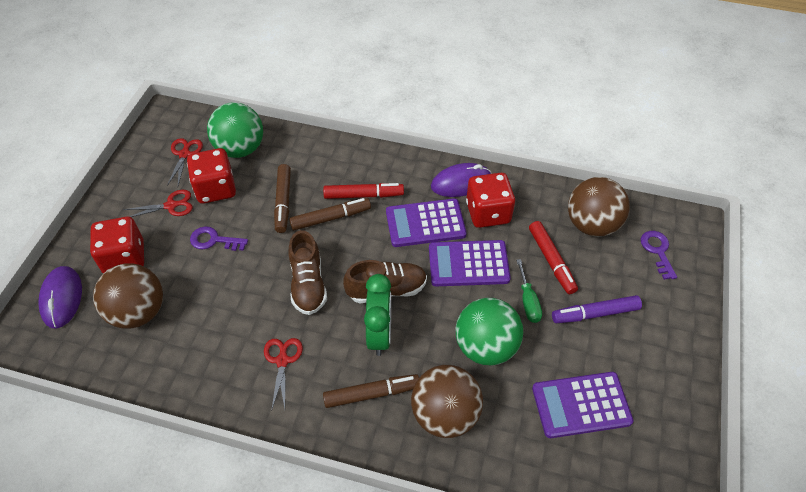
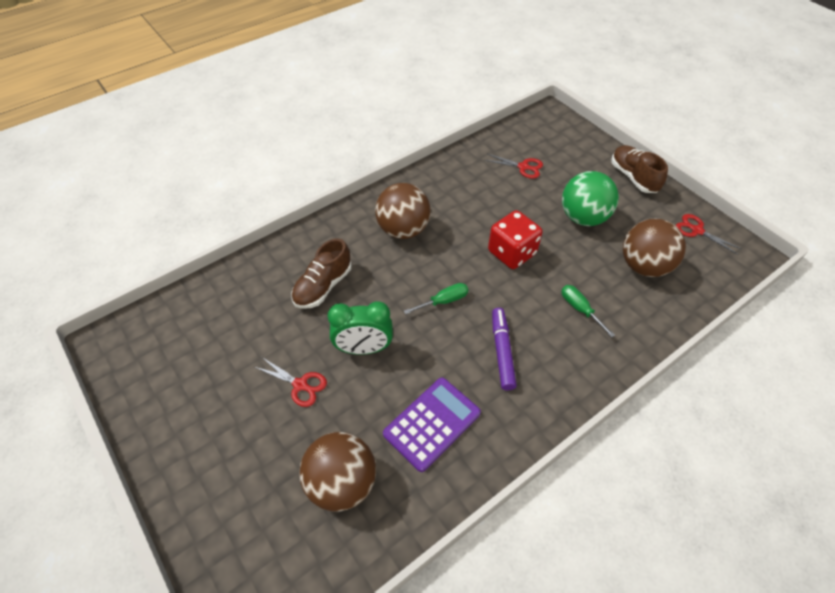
brown marker: [274,164,291,233] [289,198,371,230] [323,374,419,408] = 3 -> none = 0
green ball: [207,102,263,158] [456,298,523,366] = 2 -> [562,171,619,226] = 1
green screwdriver: [516,259,542,323] = 1 -> [404,283,468,314] [561,285,615,337] = 2
purple calculator: [386,198,467,247] [429,240,511,286] [532,372,633,438] = 3 -> [383,378,481,472] = 1
purple key: [190,226,248,251] [641,231,677,280] = 2 -> none = 0
purple mouse: [39,266,82,329] [431,163,492,197] = 2 -> none = 0
red dice: [90,217,144,273] [187,148,236,204] [466,173,515,228] = 3 -> [488,210,543,269] = 1
red marker: [323,183,404,199] [529,221,578,294] = 2 -> none = 0

